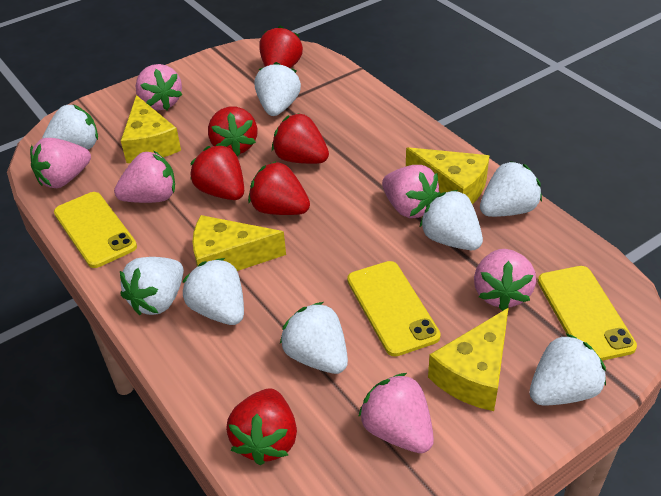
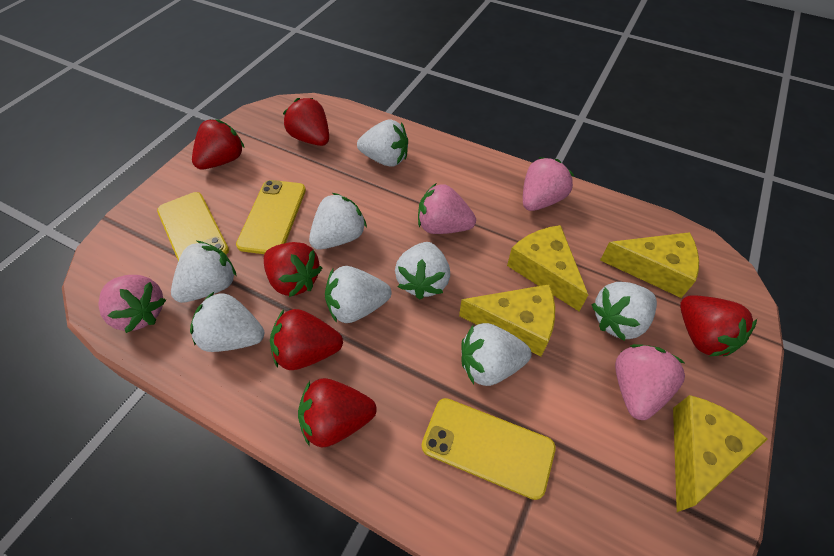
pink strawberry: [30,138,91,188] [114,151,175,203] [136,64,182,111] [358,373,434,453] [382,165,441,218] [474,249,536,311] = 6 -> [98,275,166,333] [418,183,476,234] [523,157,574,211] [615,344,685,420] = 4

